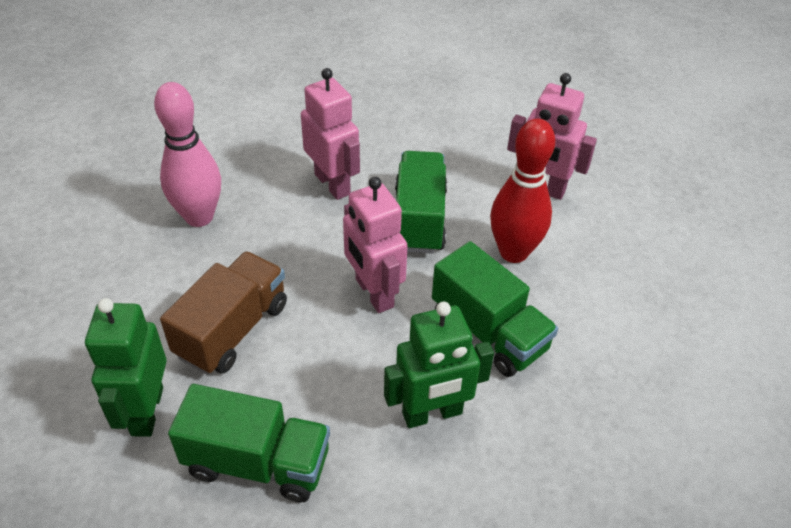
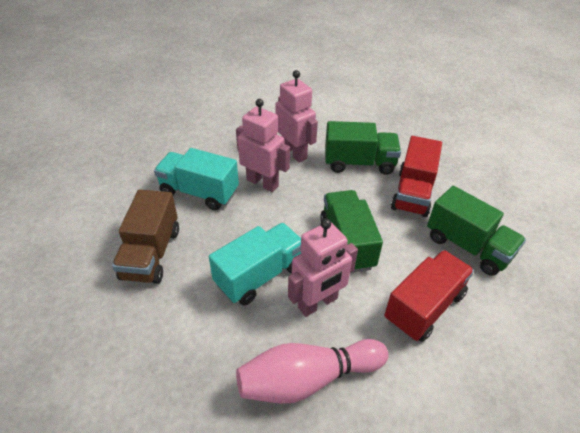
green robot: [85,298,167,437] [384,302,494,428] = 2 -> none = 0
red bowling pin: [490,119,555,263] = 1 -> none = 0
red truck: none = 0 -> [384,250,474,342] [391,136,442,217] = 2
turquoise truck: none = 0 -> [154,148,239,210] [209,223,301,305] = 2

